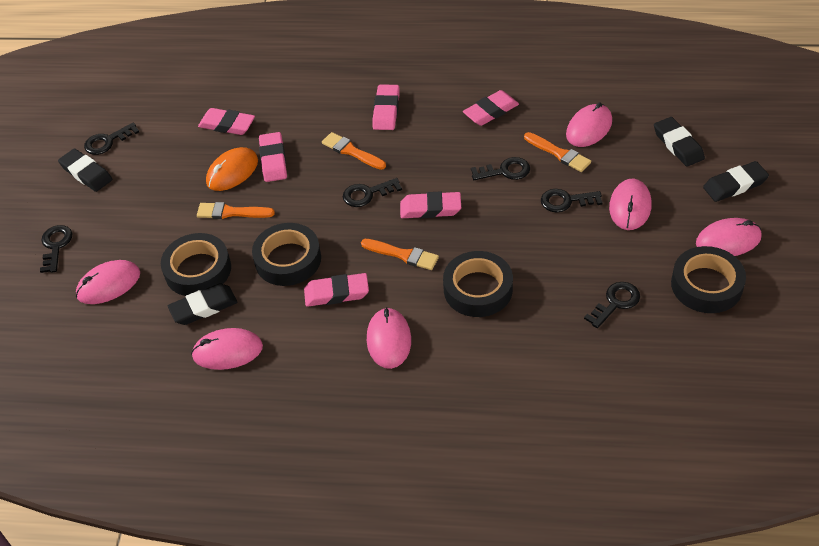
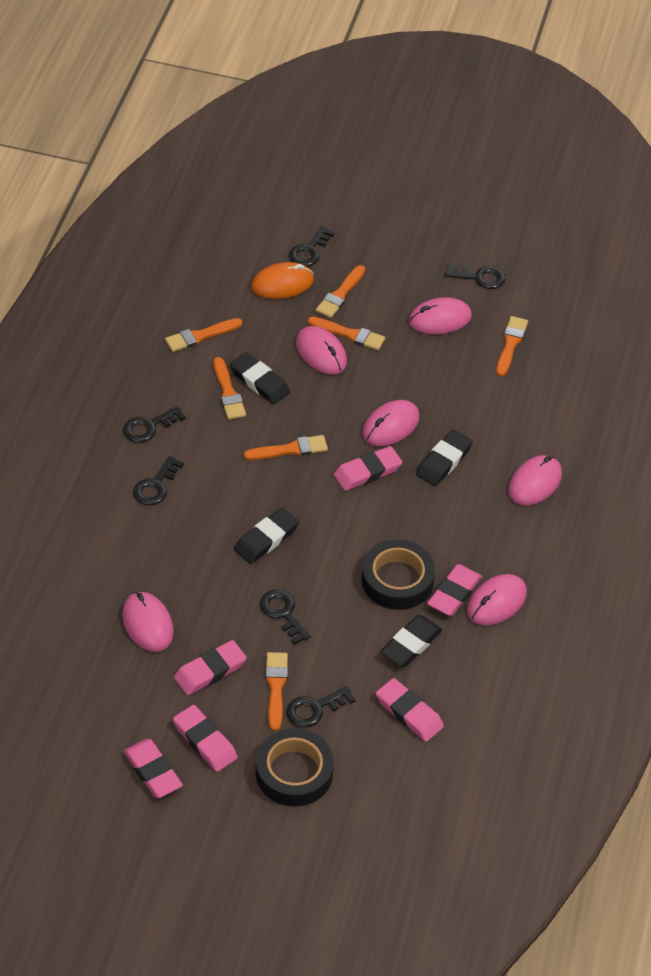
black tape: [161,233,231,296] [252,223,321,286] [443,251,513,317] [671,246,746,313] = 4 -> [256,729,334,806] [361,540,435,610] = 2
orange brush: [197,202,275,219] [322,132,386,170] [361,239,439,270] [524,132,591,172] = 4 -> [165,318,242,352] [214,357,246,420] [244,435,328,460] [265,652,288,731] [308,317,385,350] [316,265,365,318] [496,316,528,377] = 7

